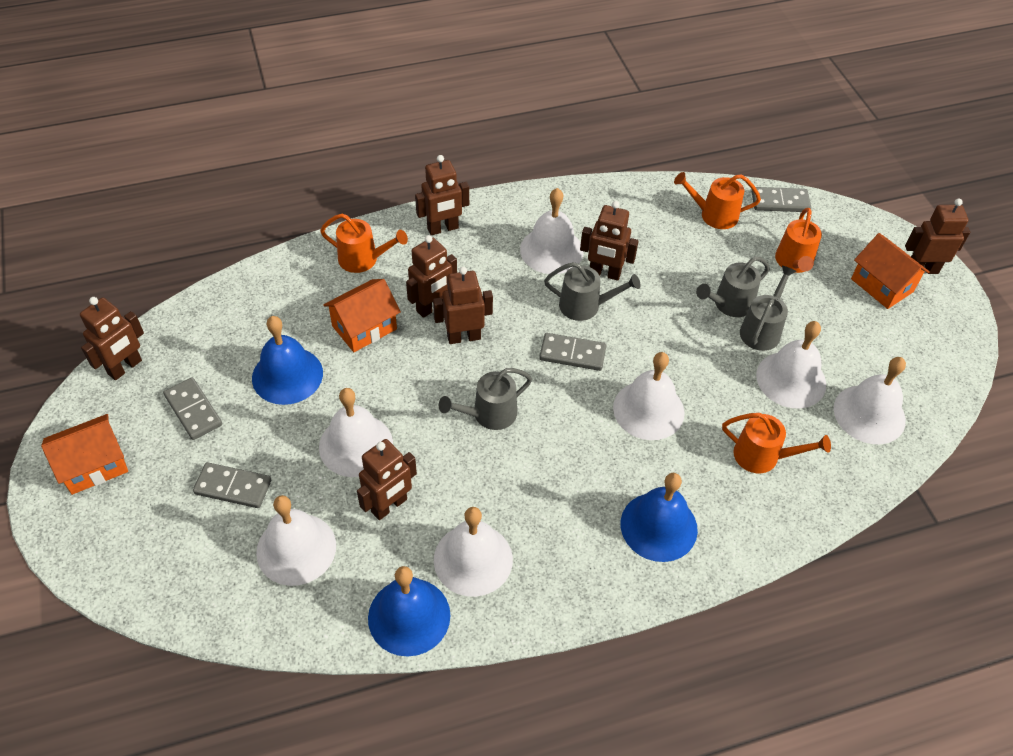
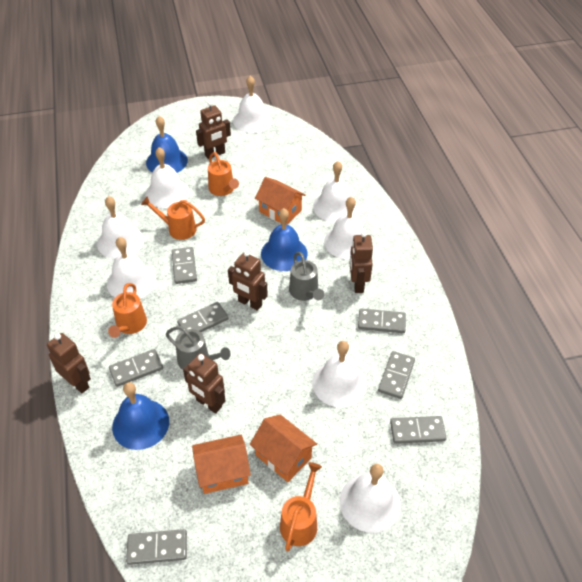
brown robot: [80,297,144,380] [357,439,417,520] [406,235,457,318] [415,155,469,235] [433,267,493,344] [580,201,639,281] [905,199,970,274] = 7 -> [47,333,91,393] [183,353,225,414] [196,101,231,159] [228,251,268,311] [350,232,373,293] = 5
grey domino: [163,377,222,440] [193,462,271,508] [539,333,606,371] [752,187,811,212] = 4 -> [109,349,163,387] [126,529,187,565] [172,247,197,284] [177,302,229,332] [358,309,406,333] [378,351,415,399] [390,416,447,444] = 7
grey watering can: [439,368,532,430] [544,262,641,321] [696,257,770,317] [740,265,796,351] = 4 -> [166,326,231,370] [289,252,324,301] = 2
white bell: [256,495,336,586] [319,388,393,477] [434,507,513,597] [520,188,584,274] [613,352,685,440] [756,321,826,409] [834,357,906,444] = 7 -> [97,196,144,259] [107,237,156,298] [145,147,189,208] [233,76,272,133] [312,341,367,407] [313,161,357,222] [324,197,364,259] [340,464,401,533] = 8

